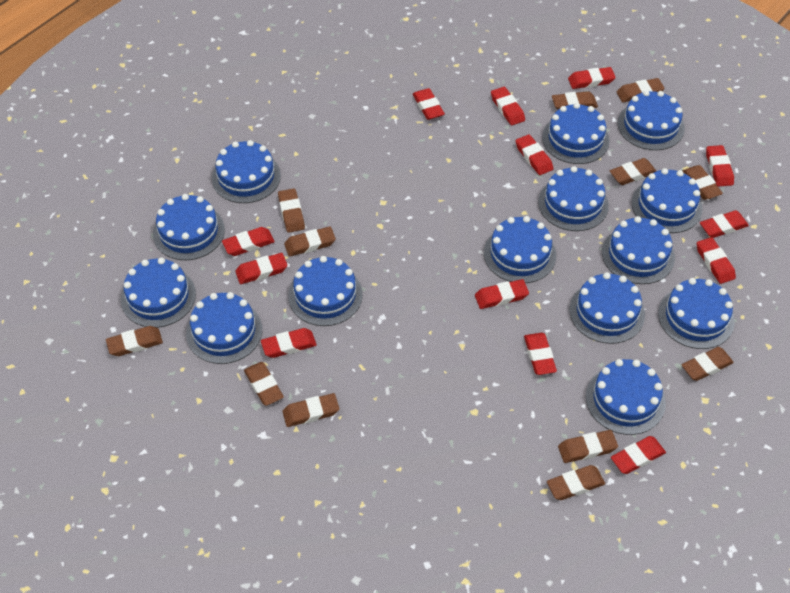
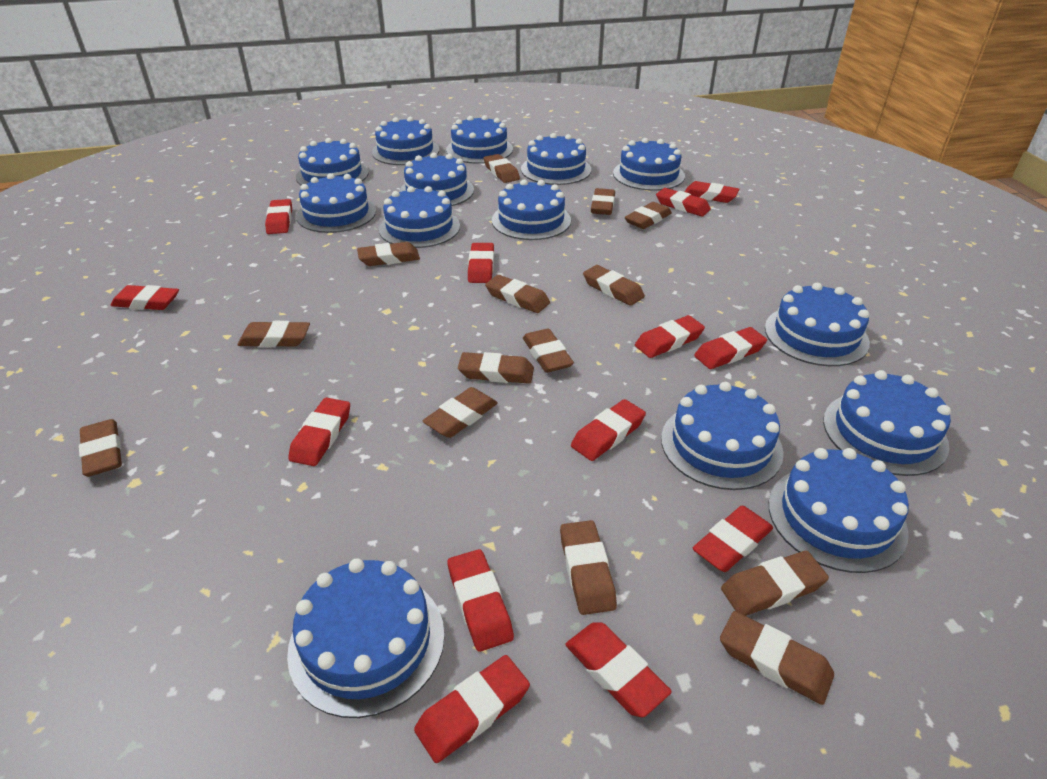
brown eraser: [106,326,163,356] [244,362,284,406] [278,188,305,233] [283,393,339,427] [284,226,336,257] [547,465,605,500] [552,91,598,110] [558,430,618,463] [610,158,656,185] [617,78,665,103] [682,165,723,200] [682,347,734,381] = 12 -> [79,419,122,477] [237,321,310,347] [357,242,420,266] [422,387,498,438] [458,352,534,384] [484,154,520,183] [485,275,550,313] [523,329,574,373] [560,520,617,615] [583,265,645,306] [591,188,615,215] [625,202,672,229] [720,611,834,705] [721,551,829,616] = 14

